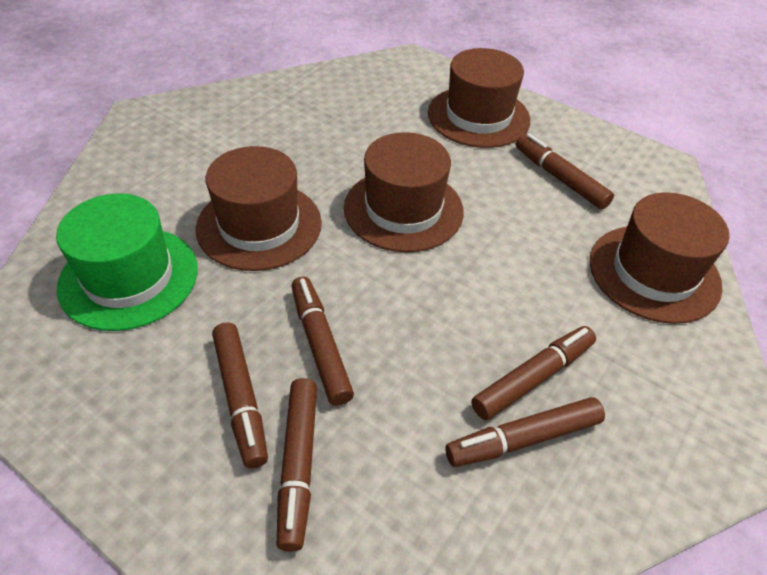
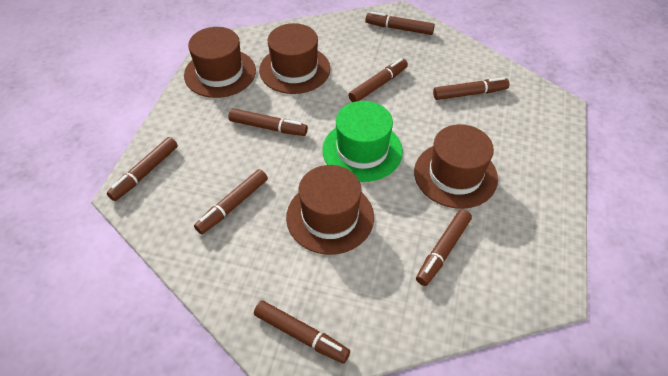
brown marker: [212,322,268,469] [277,378,317,552] [291,276,354,406] [445,397,605,467] [471,326,596,420] [516,133,614,210] = 6 -> [107,137,178,201] [194,169,268,234] [228,108,308,136] [254,300,350,364] [349,58,408,102] [365,12,435,35] [416,209,472,286] [433,77,509,100] = 8

